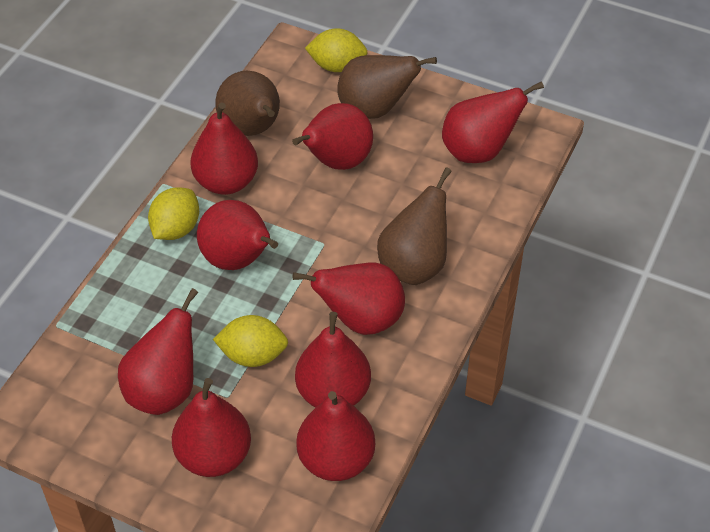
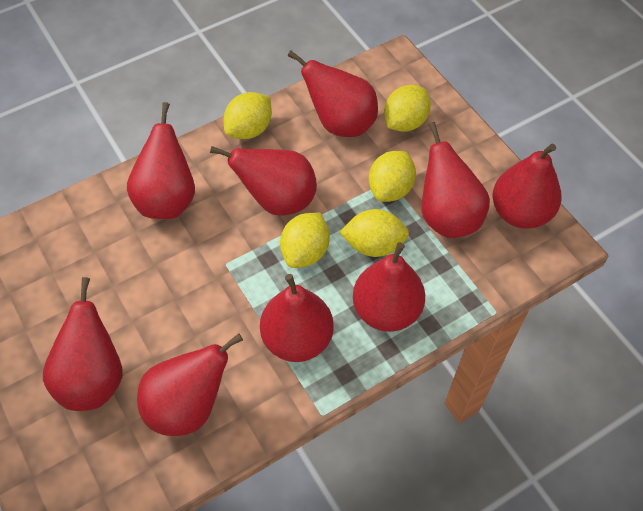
brown pear: [216,71,280,136] [337,55,437,119] [377,167,452,285] = 3 -> none = 0
yellow lemon: [148,187,199,240] [213,315,288,367] [305,28,368,72] = 3 -> [224,92,272,139] [280,213,330,268] [339,209,409,257] [369,151,416,202] [384,85,431,132] = 5

